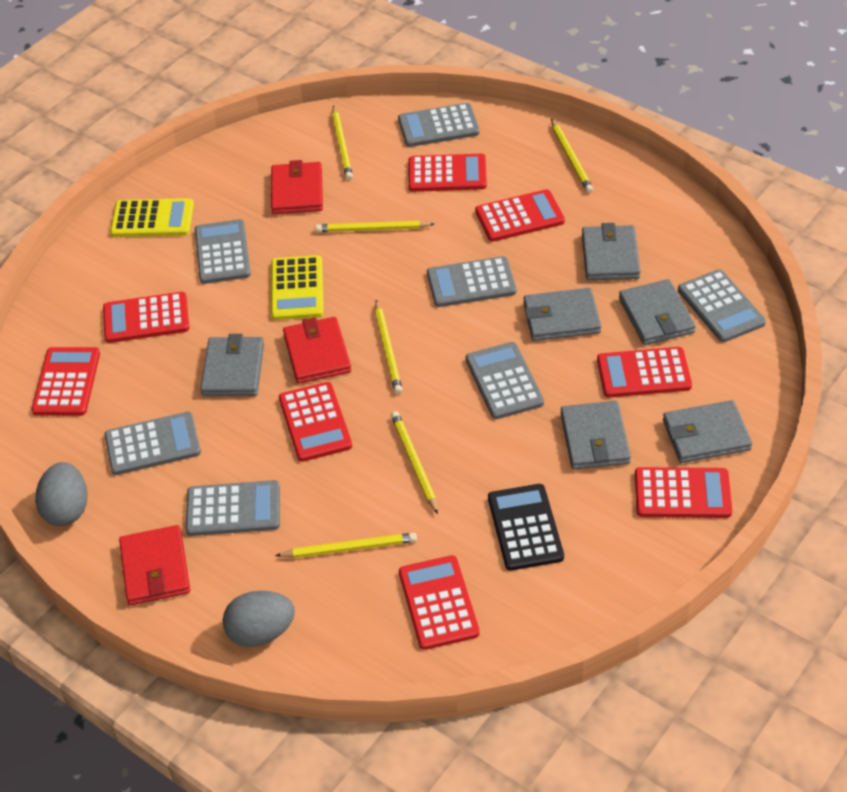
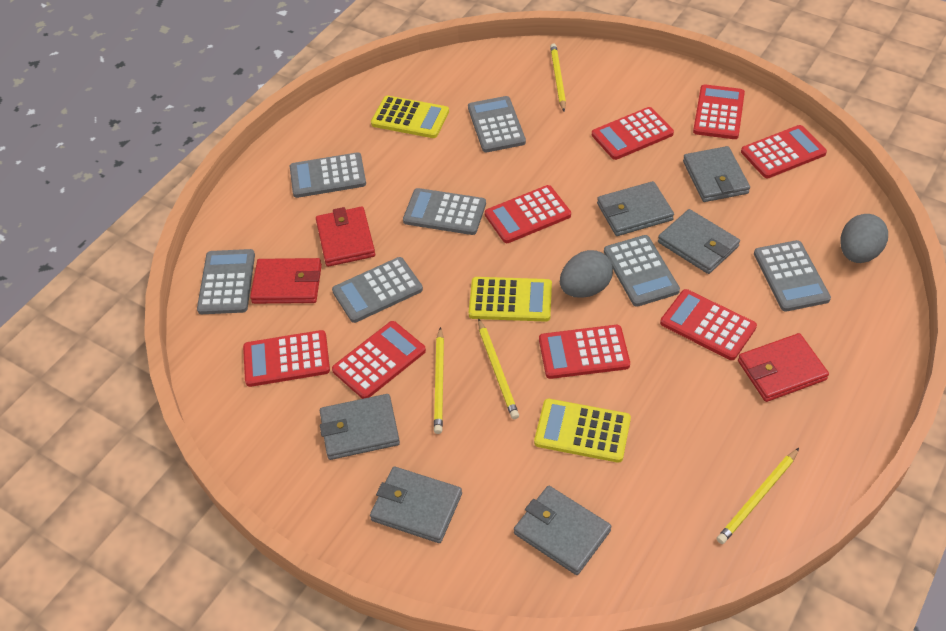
black calculator: [488,484,564,571] = 1 -> none = 0
yellow calculator: [110,198,194,237] [271,255,324,320] = 2 -> [371,95,449,138] [469,277,552,322] [534,399,631,463] = 3
yellow pencil: [275,533,417,558] [315,221,434,232] [332,106,353,180] [375,300,402,394] [391,411,438,514] [551,119,593,193] = 6 -> [434,327,444,434] [478,318,519,419] [550,43,566,111] [717,448,799,544] = 4

